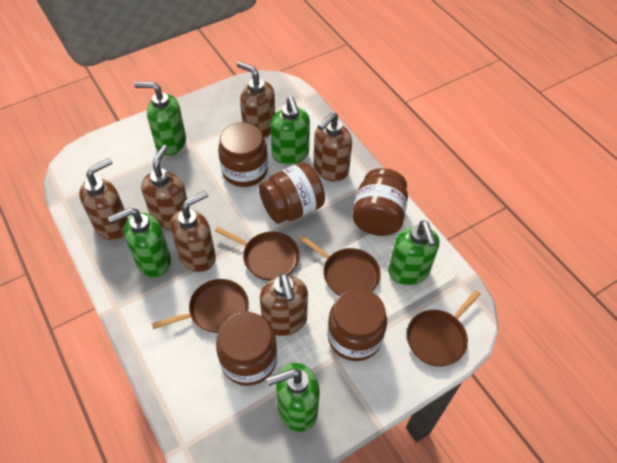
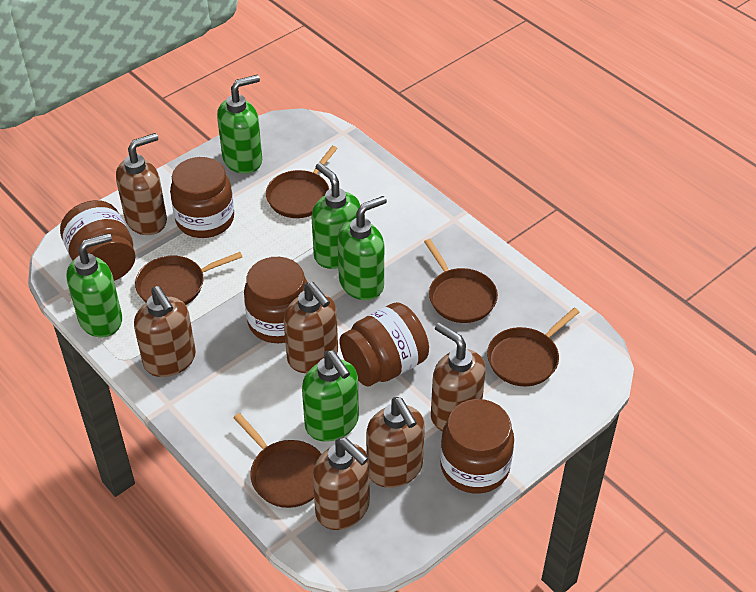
brown pan: [151,279,249,333] [215,227,300,281] [299,235,381,296] [407,290,481,367] = 4 -> [135,252,242,305] [233,413,322,508] [266,146,338,218] [424,239,498,323] [487,308,579,386] = 5

